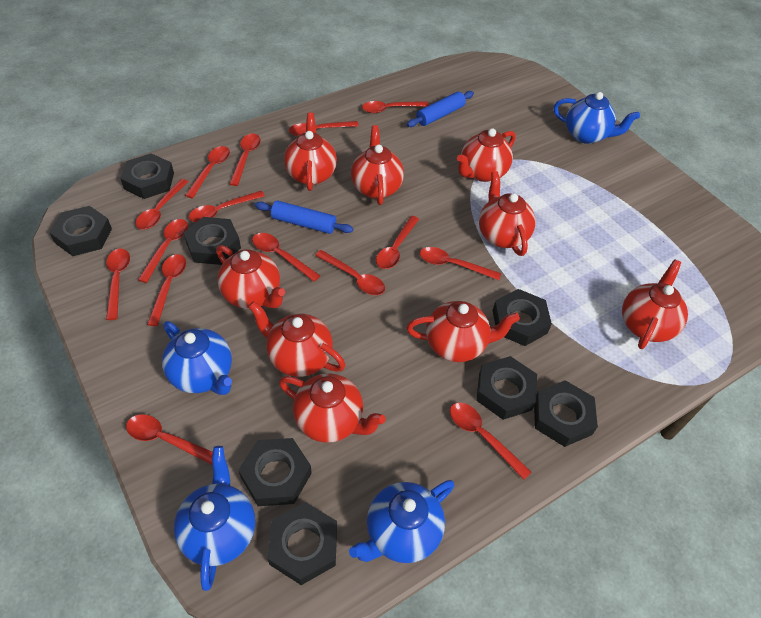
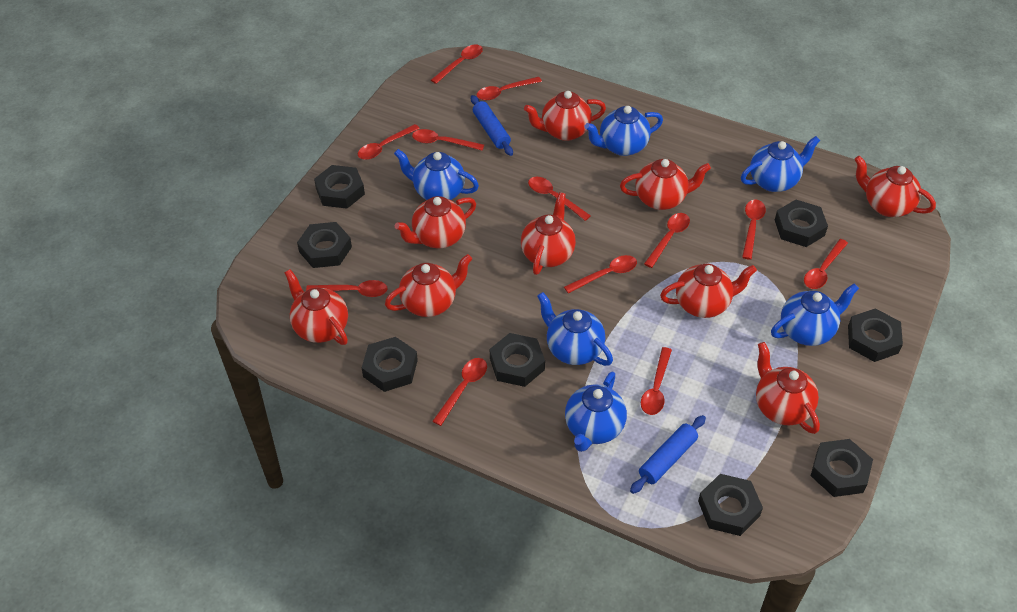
blue teapot: [162,321,232,395] [174,446,255,591] [349,480,454,563] [553,92,640,144] = 4 -> [394,149,479,200] [537,292,613,366] [565,371,627,452] [585,106,663,156] [741,136,820,192] [771,283,859,346] = 6
red spoon: [106,248,130,320] [126,414,213,465] [136,179,188,230] [138,219,188,283] [147,254,186,326] [185,146,230,198] [189,191,265,222] [230,134,261,186] [252,233,320,282] [289,121,359,136] [315,250,385,295] [362,101,429,113] [376,216,419,269] [420,247,501,280] [450,403,531,480] = 15 -> [306,280,388,297] [358,124,420,160] [412,129,484,151] [431,45,483,84] [432,358,487,426] [477,77,542,100] [528,177,591,221] [564,255,637,294] [641,347,672,415] [644,213,690,268] [742,200,766,260] [804,239,848,289] = 12

